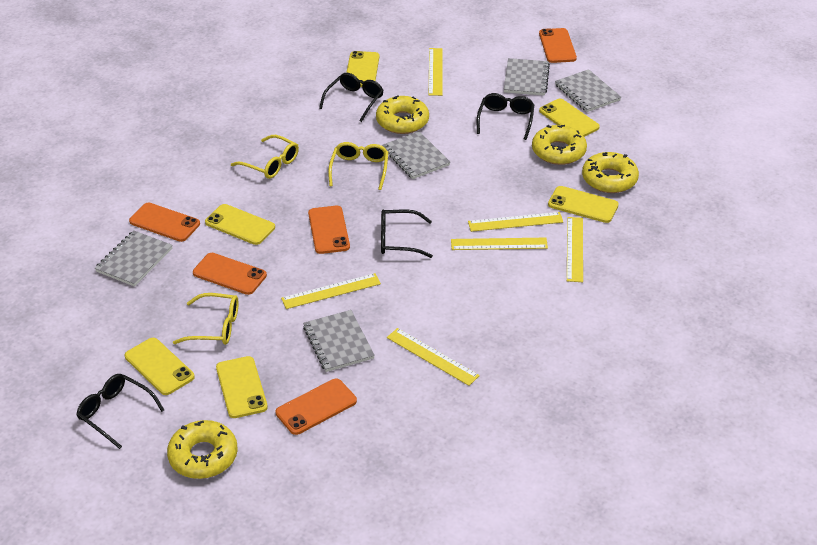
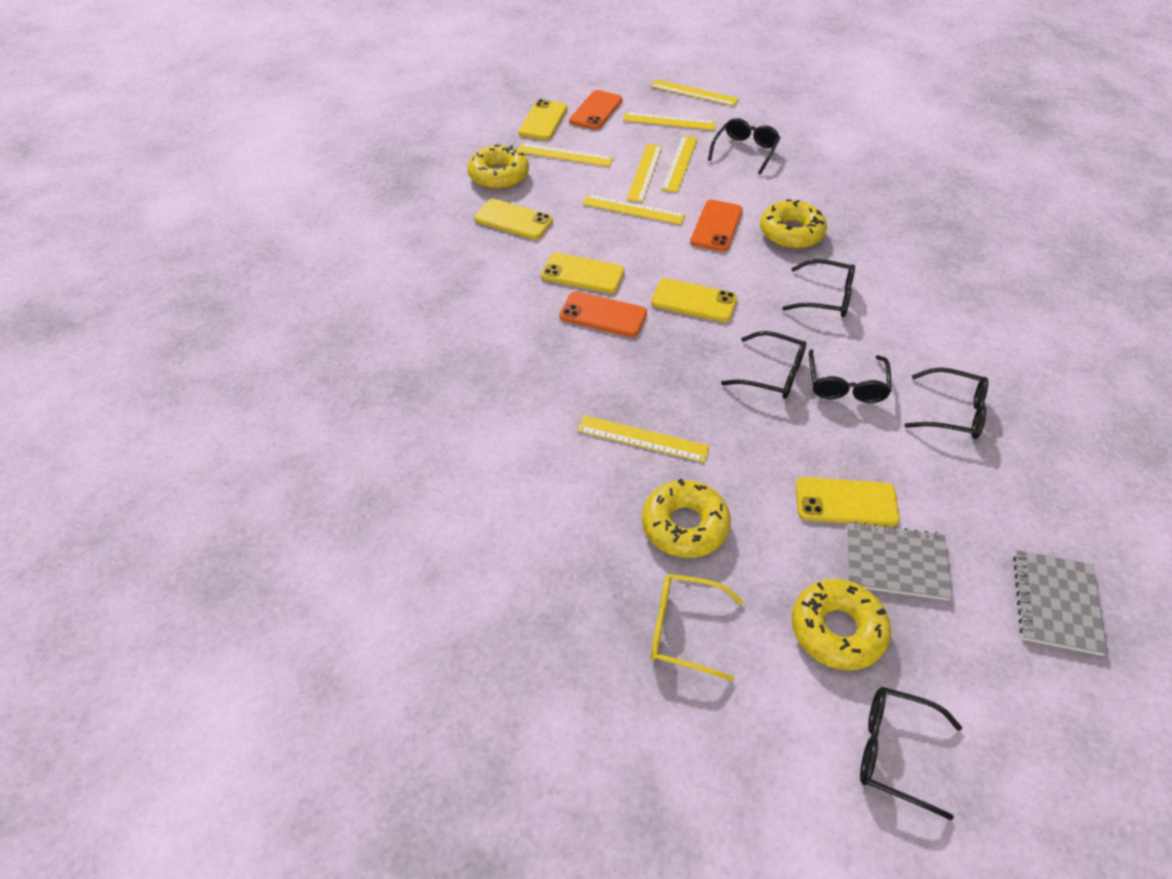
black glasses: [76,374,164,449] [319,73,384,122] [381,210,433,258] [477,93,534,140] = 4 -> [708,118,780,175] [721,331,806,399] [782,259,855,317] [809,349,892,403] [860,687,962,820] [905,367,988,439] = 6
grey notebook: [95,230,172,287] [303,310,375,372] [382,131,450,179] [504,58,550,96] [555,69,621,112] = 5 -> [847,521,952,601] [1013,550,1107,656] = 2
orange phone: [129,203,200,242] [193,253,267,295] [276,379,357,435] [308,206,350,254] [539,28,577,63] = 5 -> [560,291,647,337] [569,90,623,130] [690,200,743,252] = 3
yellow glasses: [173,293,239,345] [231,135,299,179] [328,142,389,190] = 3 -> [650,574,744,682] = 1
yellow phone: [125,338,195,395] [205,204,275,245] [216,356,268,418] [346,51,379,87] [539,99,600,137] [548,186,619,223] = 6 -> [474,199,553,240] [518,99,567,140] [541,253,624,293] [651,278,737,322] [796,477,900,527] = 5
yellow ruler: [281,273,381,309] [387,328,480,386] [429,48,443,96] [451,238,548,250] [468,212,563,232] [567,217,583,282] = 6 -> [518,143,613,167] [577,415,709,463] [582,194,686,225] [623,112,716,130] [626,144,662,202] [650,79,739,106] [661,136,698,193] = 7

